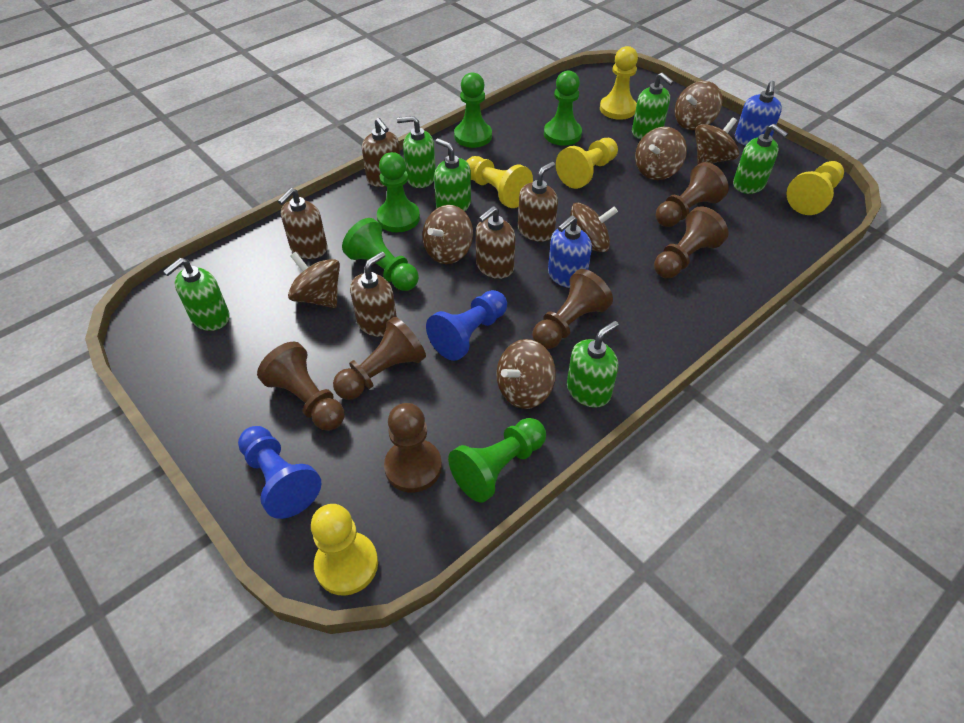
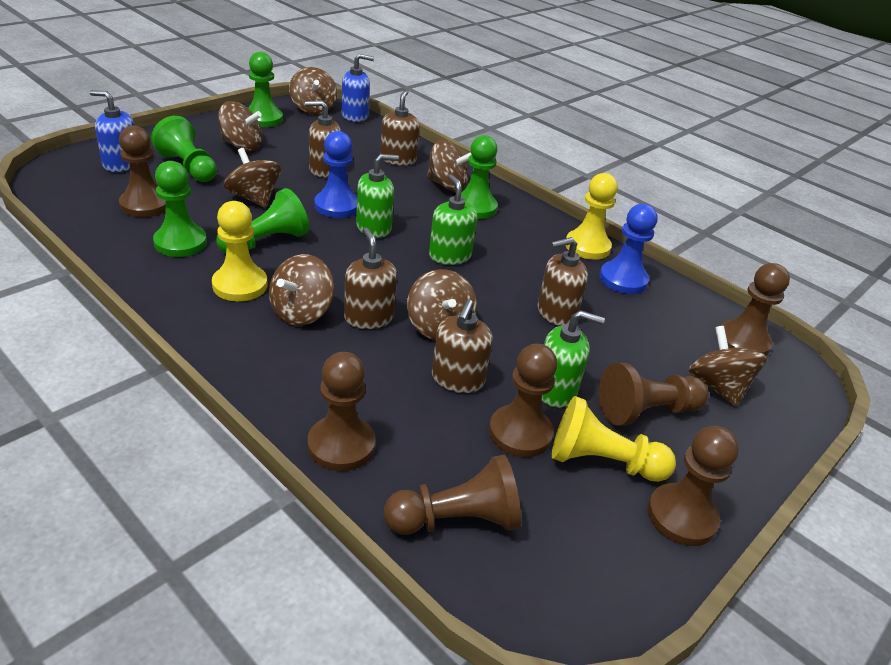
brown pawn: [257,342,344,431] [333,317,426,400] [384,403,442,493] [532,269,613,349] [654,206,728,278] [656,162,729,227] = 6 -> [119,126,166,217] [308,352,376,471] [384,455,521,535] [489,344,557,457] [599,363,709,426] [647,426,739,546] [717,263,790,356] = 7
green soap dispenser: [163,258,230,331] [397,116,436,188] [434,138,471,212] [567,321,619,408] [632,72,674,139] [733,124,788,194] = 6 -> [356,154,399,238] [429,174,477,265] [541,310,605,408] = 3
yellow pawn: [311,504,378,596] [467,156,533,208] [556,138,618,189] [600,46,638,120] [787,161,844,215] = 5 -> [212,201,267,301] [552,396,676,482] [566,173,618,260] = 3

